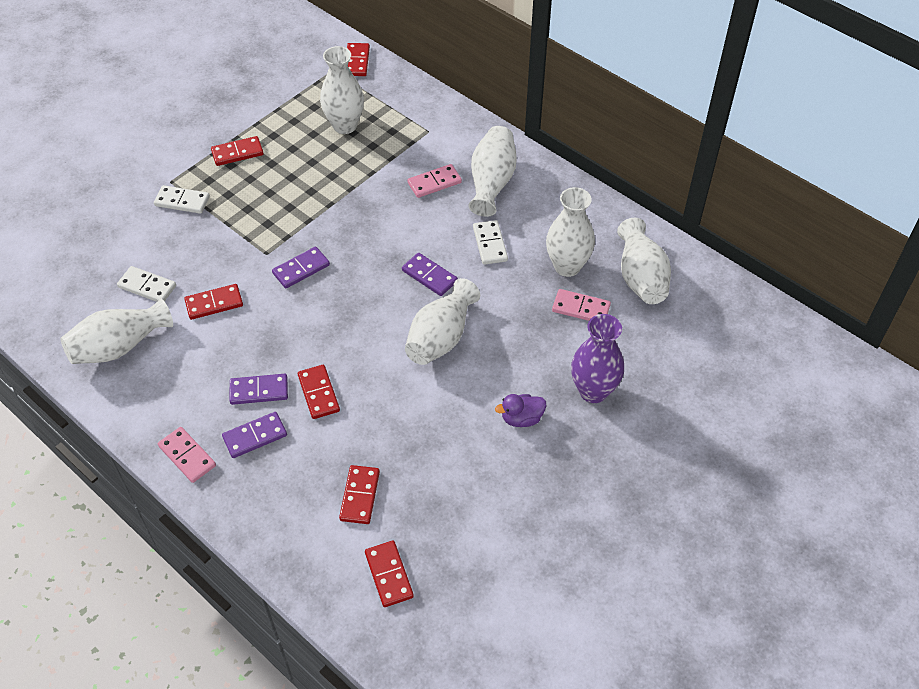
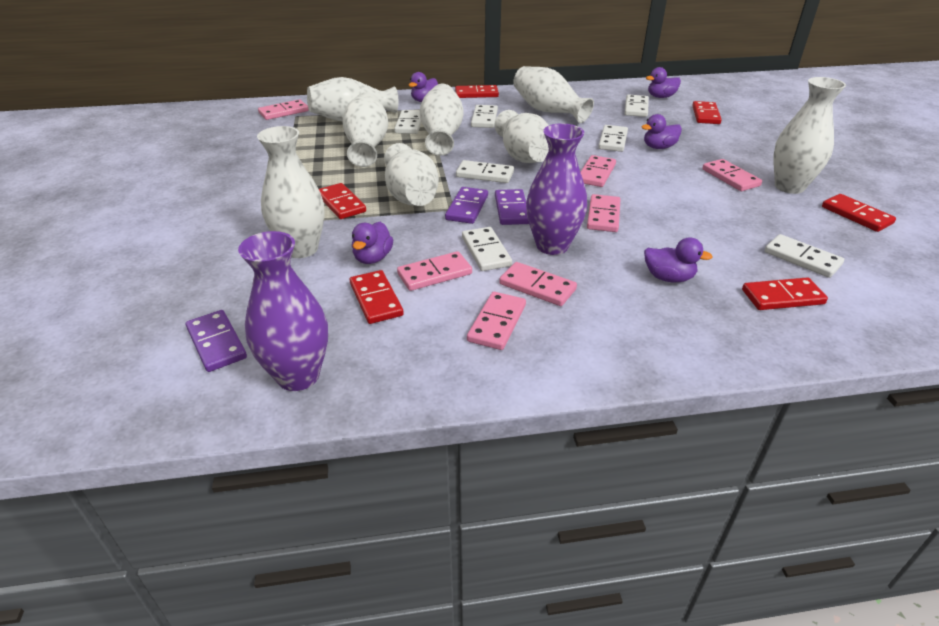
pink domino: [158,427,216,483] [407,164,462,198] [552,289,611,321] = 3 -> [258,99,309,120] [397,251,472,291] [467,292,526,350] [499,262,577,306] [581,155,616,187] [587,194,621,232] [702,159,762,191] = 7
purple domino: [222,412,287,458] [229,374,288,405] [272,247,330,289] [402,253,458,296] = 4 -> [186,310,247,372] [445,187,488,224] [495,189,529,225] = 3
purple duck: [495,394,546,427] = 1 -> [352,222,393,264] [409,72,438,102] [642,114,682,149] [644,237,713,282] [646,67,681,98] = 5
purple vase: [571,314,624,403] = 1 -> [238,231,328,391] [526,124,587,255] = 2
white domino: [117,266,176,302] [154,185,210,214] [473,220,508,265] = 3 -> [394,110,421,134] [456,160,514,183] [462,227,512,271] [471,105,498,128] [598,125,628,152] [625,94,649,117] [765,234,844,278] = 7
white vase: [60,298,173,364] [320,46,364,134] [405,278,480,365] [468,126,517,217] [546,187,595,277] [617,218,671,304] = 6 -> [257,126,324,258] [307,77,398,121] [342,92,388,167] [384,143,439,206] [420,84,464,156] [495,110,549,163] [513,66,594,123] [773,77,846,194] = 8

